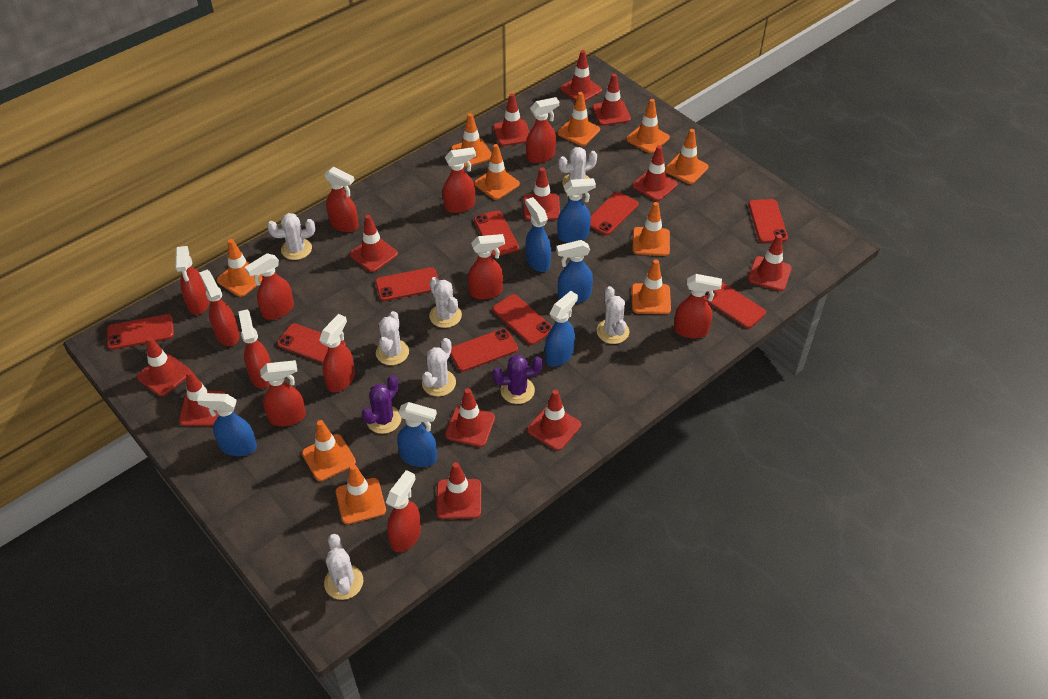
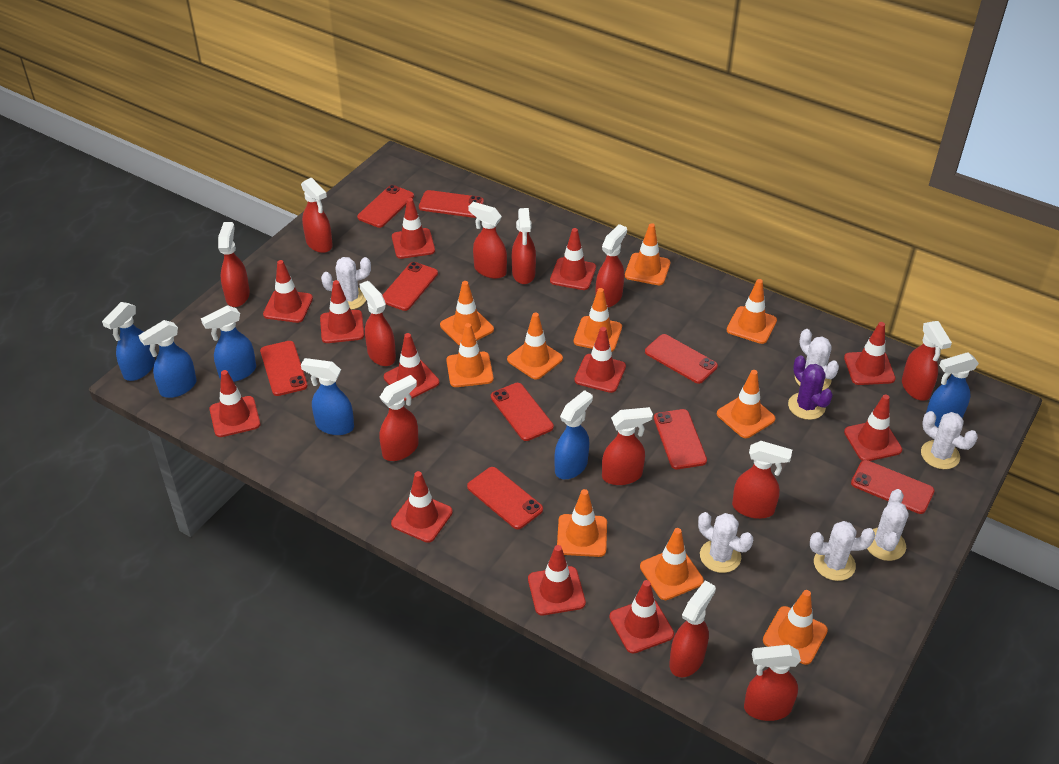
purple cactus: [362,375,401,434] [492,355,543,404] = 2 -> [788,355,833,420] = 1
white cactus: [267,213,315,260] [324,534,363,600] [376,311,409,365] [422,338,456,397] [429,277,462,328] [558,147,597,186] [597,286,629,344] = 7 -> [321,257,371,310] [698,512,753,573] [795,329,839,391] [810,521,875,581] [867,489,909,561] [921,411,978,469] = 6

